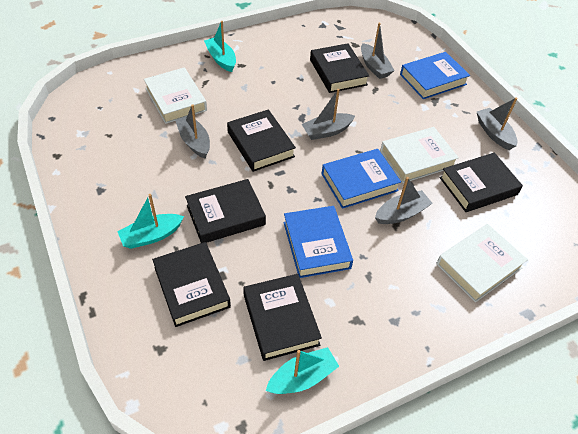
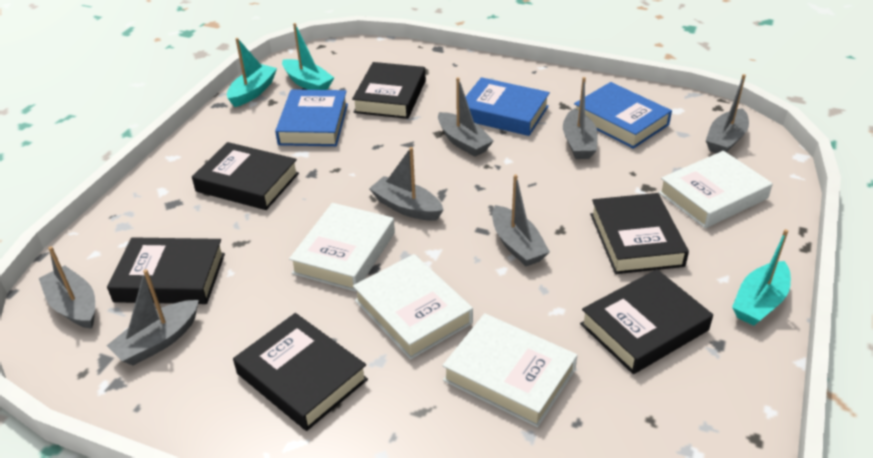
grey boat: [175,104,210,158] [302,89,355,140] [361,23,395,79] [375,177,433,224] [477,97,518,150] = 5 -> [39,246,95,329] [107,269,199,366] [369,147,443,221] [438,77,494,157] [492,174,550,266] [563,77,598,159] [706,74,749,153] = 7
white book: [144,67,207,124] [380,127,459,183] [436,224,528,302] = 3 -> [289,203,395,292] [353,254,473,360] [442,313,578,427] [658,151,773,228] = 4

